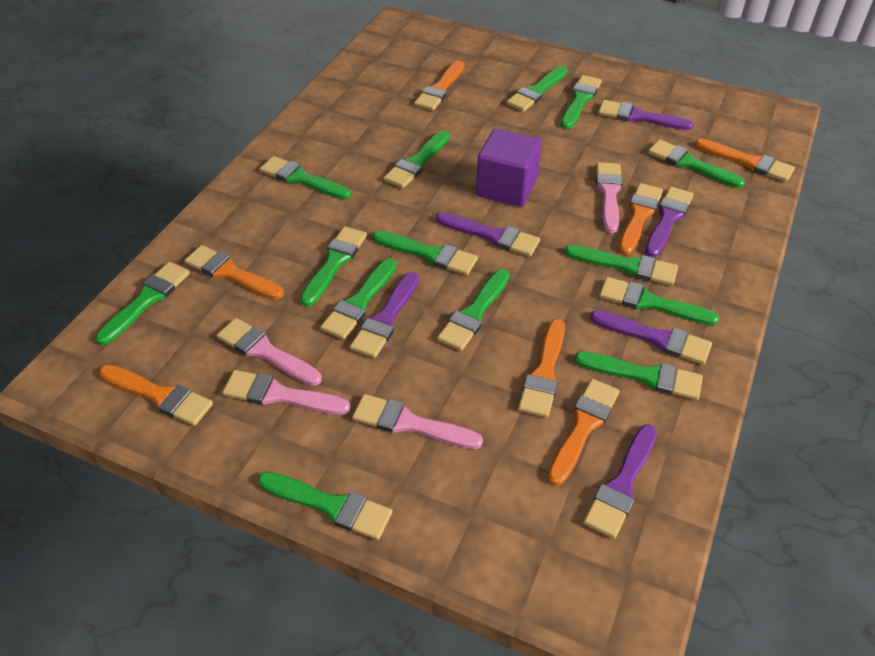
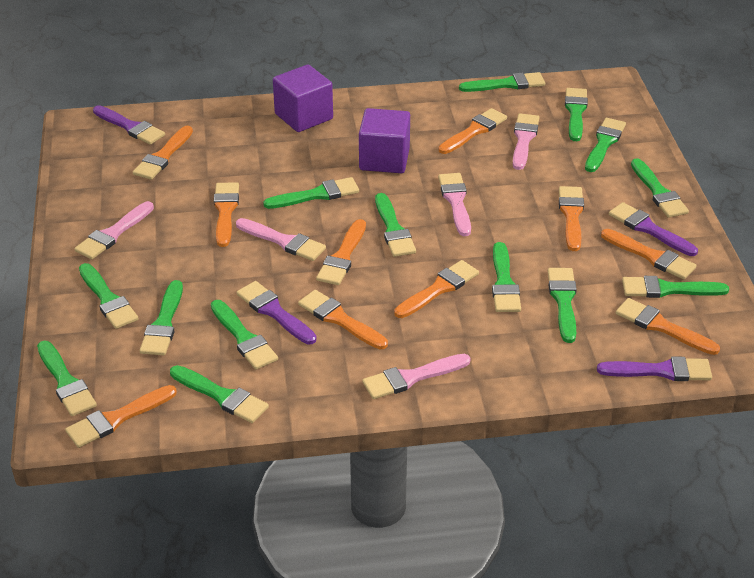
orange brush: [99,364,213,426] [184,245,284,300] [414,61,464,111] [518,319,565,418] [548,379,620,486] [619,183,663,255] [695,138,795,182] = 7 -> [65,385,177,448] [133,126,193,180] [214,182,239,247] [298,290,388,349] [316,219,366,285] [394,260,479,318] [438,108,507,154] [559,186,584,251] [601,229,696,280] [616,298,720,355] = 10
pink brush: [217,318,322,386] [222,370,351,415] [352,394,483,449] [596,162,623,233] = 4 -> [74,201,154,259] [236,218,326,261] [362,354,471,399] [438,173,471,236] [513,113,539,170] = 5
purple brush: [350,272,419,358] [436,212,540,257] [583,424,657,539] [590,310,712,365] [598,100,694,130] [645,186,694,257] = 6 -> [93,105,165,145] [237,281,317,344] [597,356,712,381] [609,202,698,256] = 4
purple cube: [476,128,542,207] = 1 -> [273,64,333,132] [359,108,410,173] = 2

